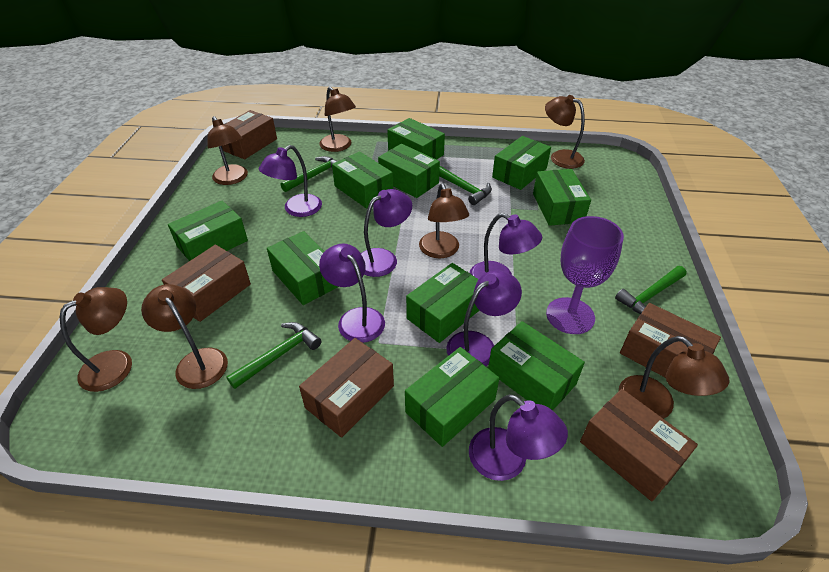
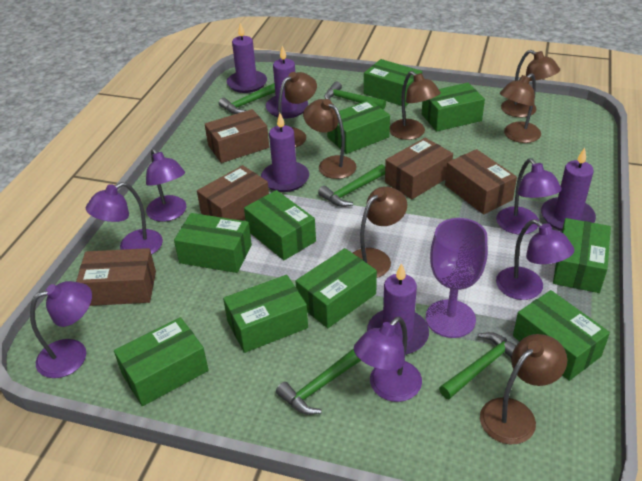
green hammer: [226,322,321,389] [281,156,337,192] [439,166,492,205] [615,266,687,314] = 4 -> [219,83,275,114] [276,348,361,415] [318,164,385,207] [324,82,386,110] [439,332,516,399] = 5
purple candle: none = 0 -> [227,23,267,93] [261,113,309,192] [266,45,308,119] [367,263,429,355] [541,148,596,231] = 5

